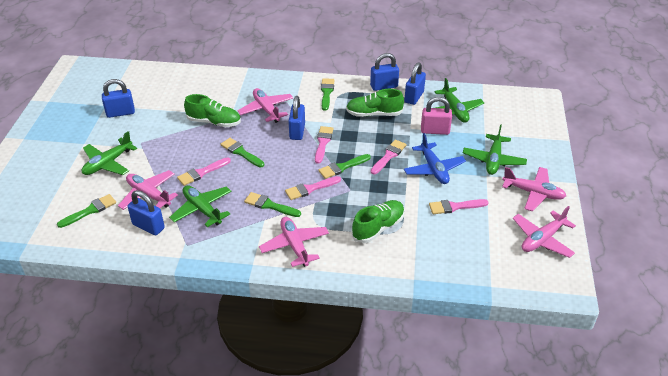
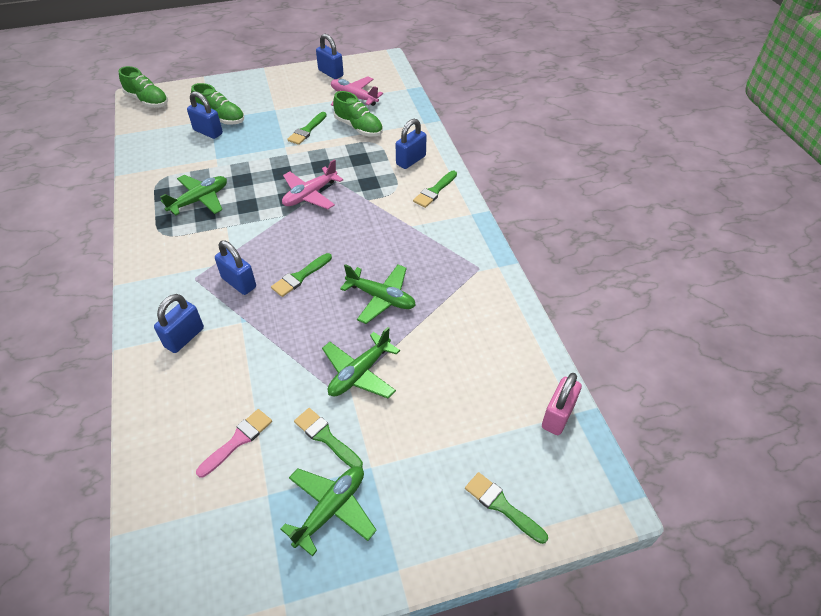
blue plane: [404,133,466,184] = 1 -> none = 0
pink brush: [177,157,231,186] [285,176,341,200] [315,126,333,164] [371,140,407,175] [429,199,489,214] = 5 -> [196,409,272,478] = 1
pink plane: [118,170,178,210] [237,88,293,123] [259,217,329,267] [502,167,566,212] [513,206,576,258] = 5 -> [282,159,343,209] [331,76,383,106] = 2

